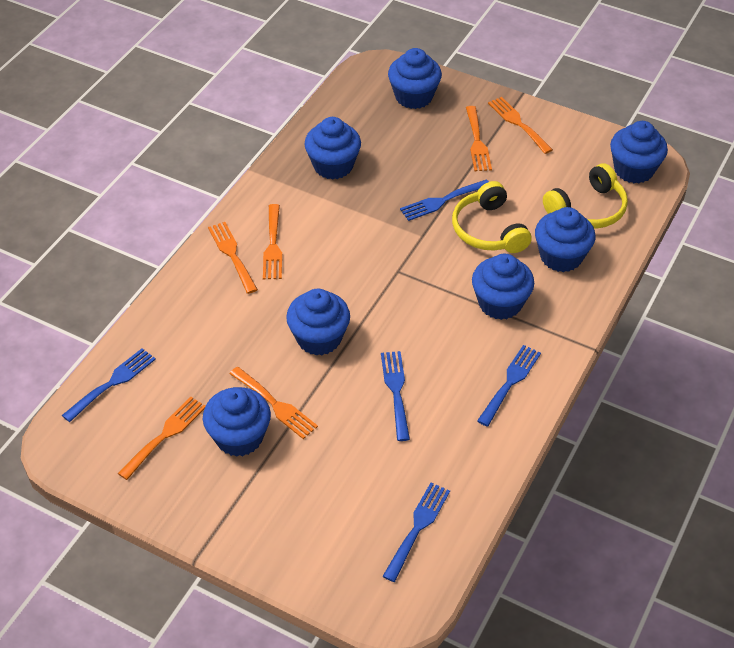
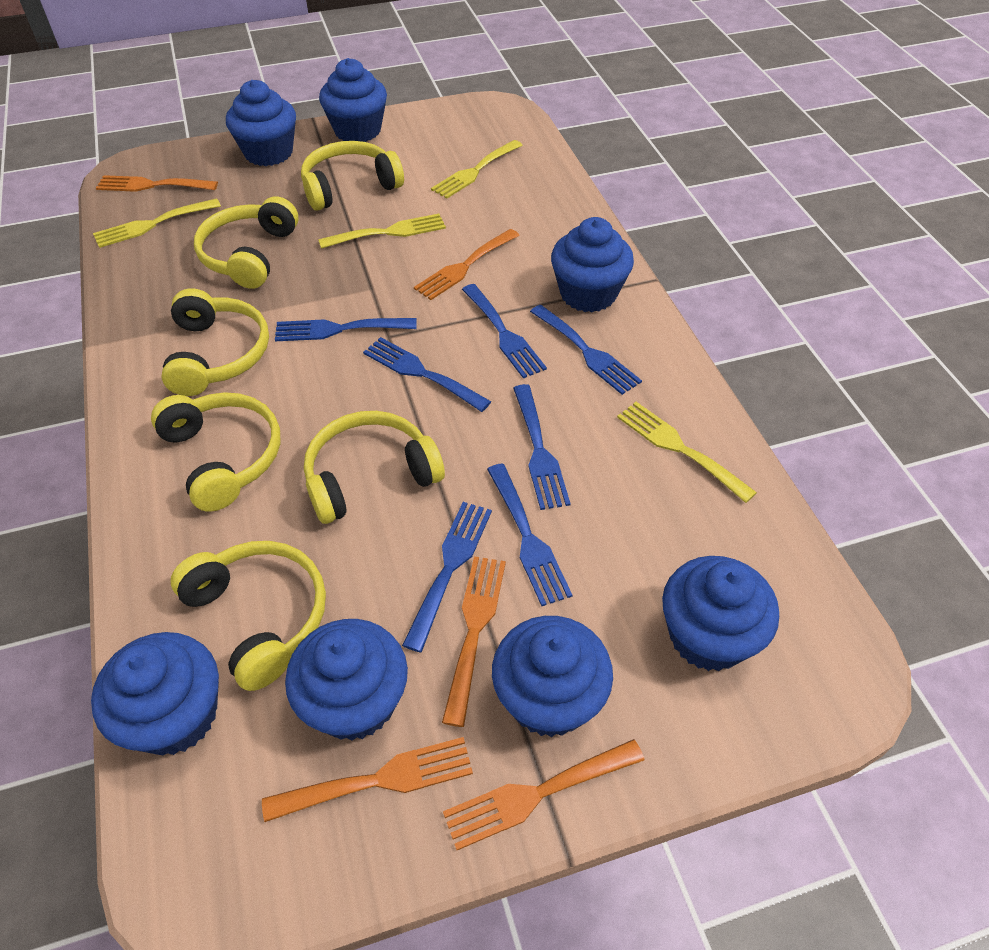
blue fork: [62,348,156,422] [381,351,410,441] [382,483,450,582] [400,180,489,221] [477,345,541,427] = 5 -> [275,318,417,341] [363,337,491,412] [402,502,492,652] [462,284,547,378] [487,463,573,606] [513,384,571,510] [530,305,642,395] = 7
orange fork: [118,396,205,480] [208,222,258,294] [229,367,318,439] [263,204,282,279] [466,106,492,171] [488,97,553,154] = 6 -> [96,175,218,192] [262,737,473,822] [414,229,520,300] [442,556,506,727] [443,739,645,850] = 5
yellow fork: none = 0 -> [93,198,221,248] [318,214,446,249] [431,140,523,199] [617,402,757,503] = 4
yellow headphones: [452,181,532,253] [543,163,628,229] = 2 -> [151,392,281,512] [161,288,269,396] [171,541,326,691] [194,196,299,289] [301,141,404,211] [304,411,445,524] = 6

